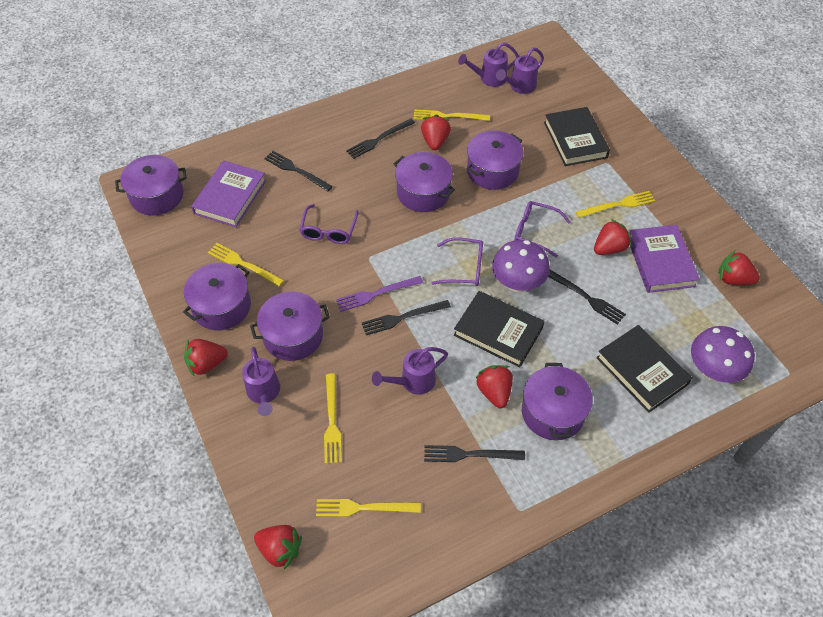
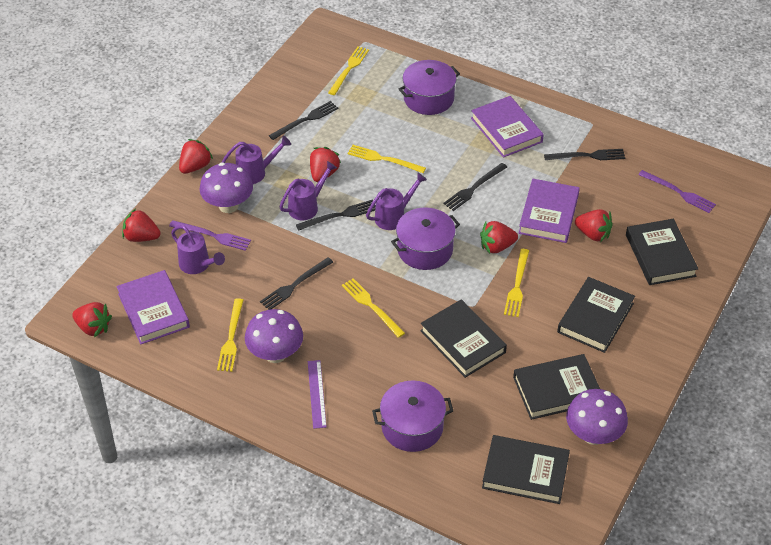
black book: [454,291,544,367] [544,107,610,166] [596,325,692,413] = 3 -> [420,300,507,378] [482,435,570,504] [513,354,600,420] [557,277,635,353] [626,219,698,285] = 5
purple book: [191,160,266,227] [629,225,700,293] = 2 -> [116,270,190,345] [471,96,544,158] [519,179,580,243] = 3
purple fork: [336,276,423,312] = 1 -> [169,220,251,251] [638,170,716,213] = 2
purple glasses: [300,204,359,244] [432,237,483,286] [515,201,571,258] = 3 -> none = 0
purple mushroom: [492,240,550,292] [691,326,755,383] = 2 -> [200,163,253,213] [245,309,303,363] [566,389,628,445] = 3
purple pot: [115,155,187,215] [183,263,251,330] [250,292,330,361] [394,152,455,212] [467,130,523,190] [522,363,593,440] = 6 -> [372,381,453,452] [391,208,460,270] [399,60,460,115] = 3
purple ruler: none = 0 -> [308,360,327,429] = 1

